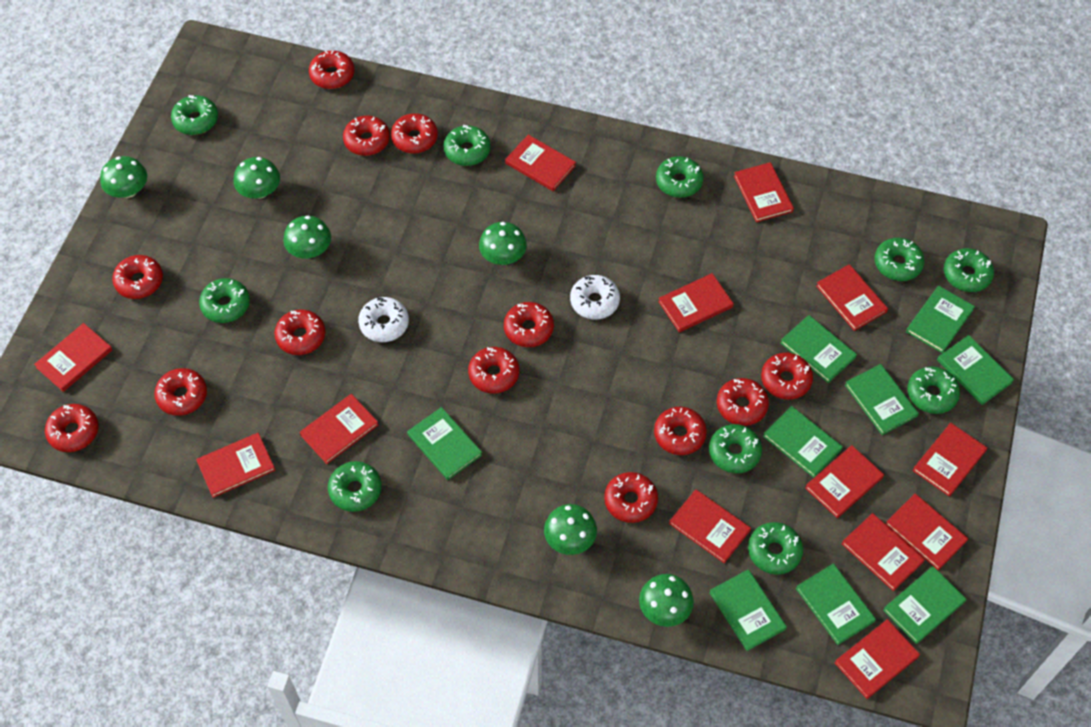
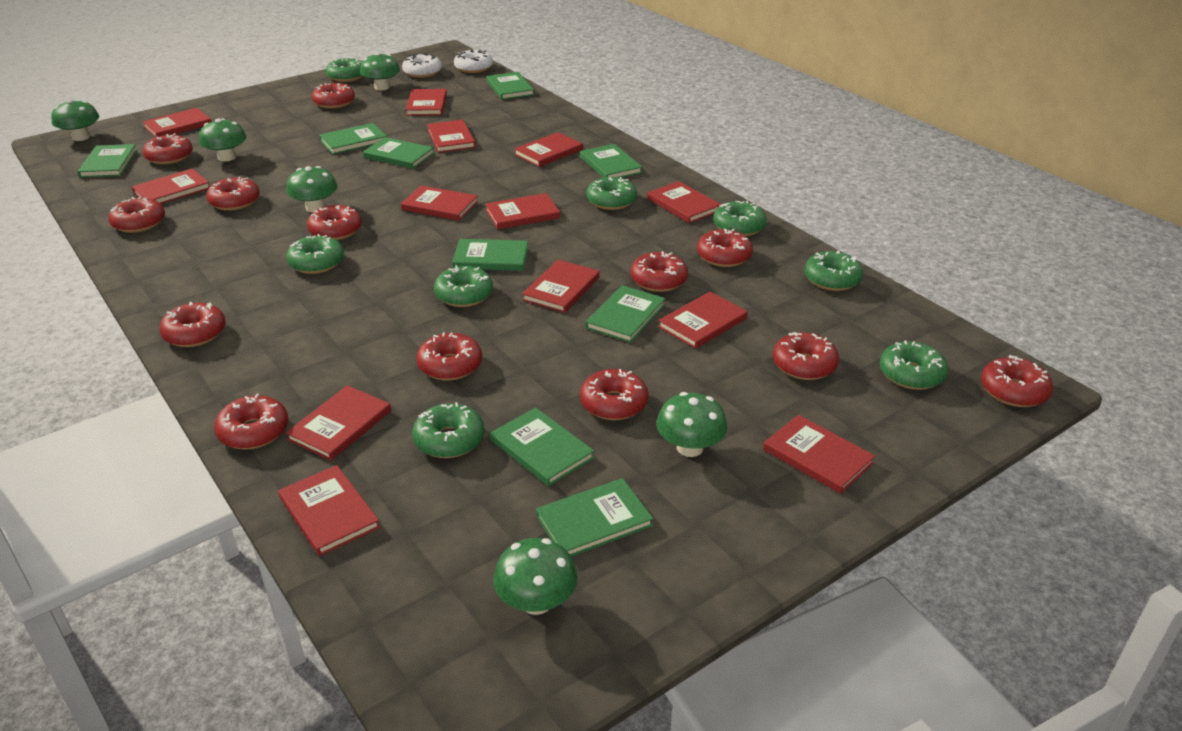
green donut: [171,95,218,135] [199,278,250,323] [328,461,381,512] [444,125,491,166] [656,156,704,198] [709,424,762,473] [748,522,803,575] [874,238,924,281] [908,366,960,414] [944,248,994,292] = 10 -> [286,234,344,274] [326,57,363,82] [412,402,484,458] [434,265,493,307] [586,177,637,210] [713,201,767,236] [804,250,863,291] [880,340,948,390] = 8

